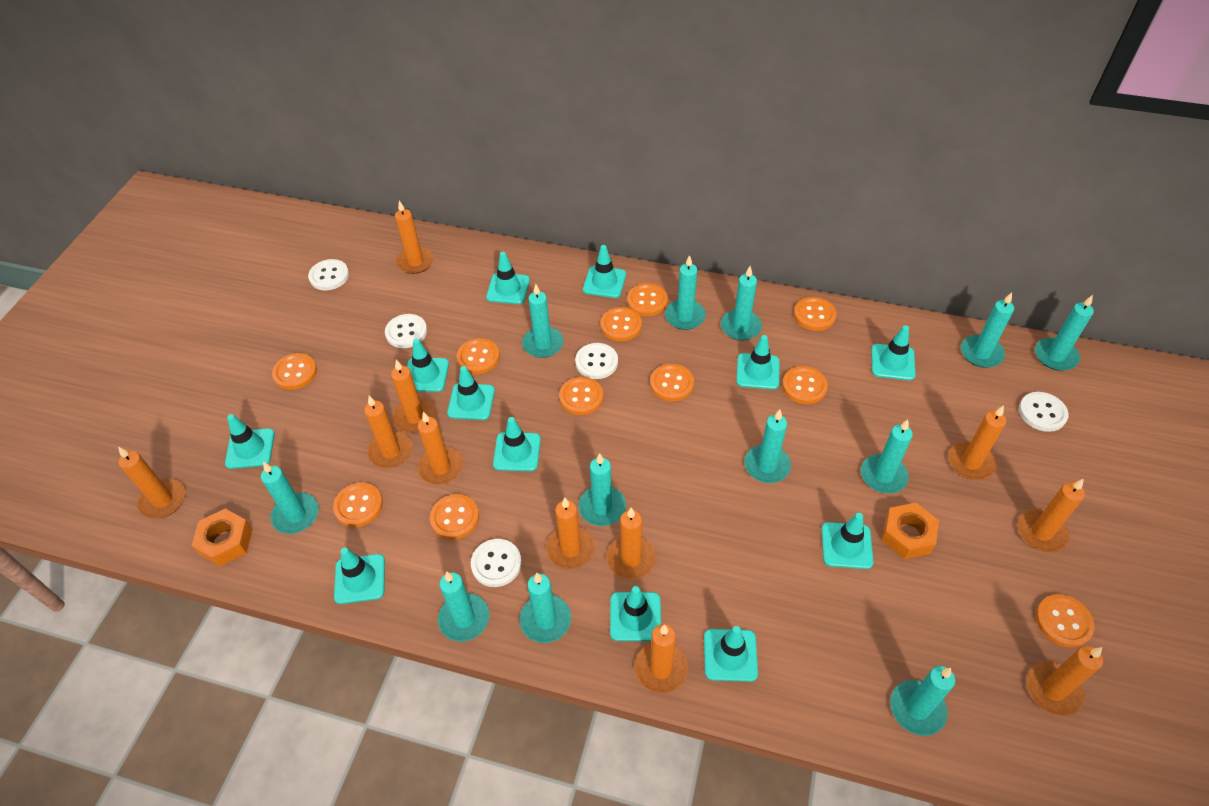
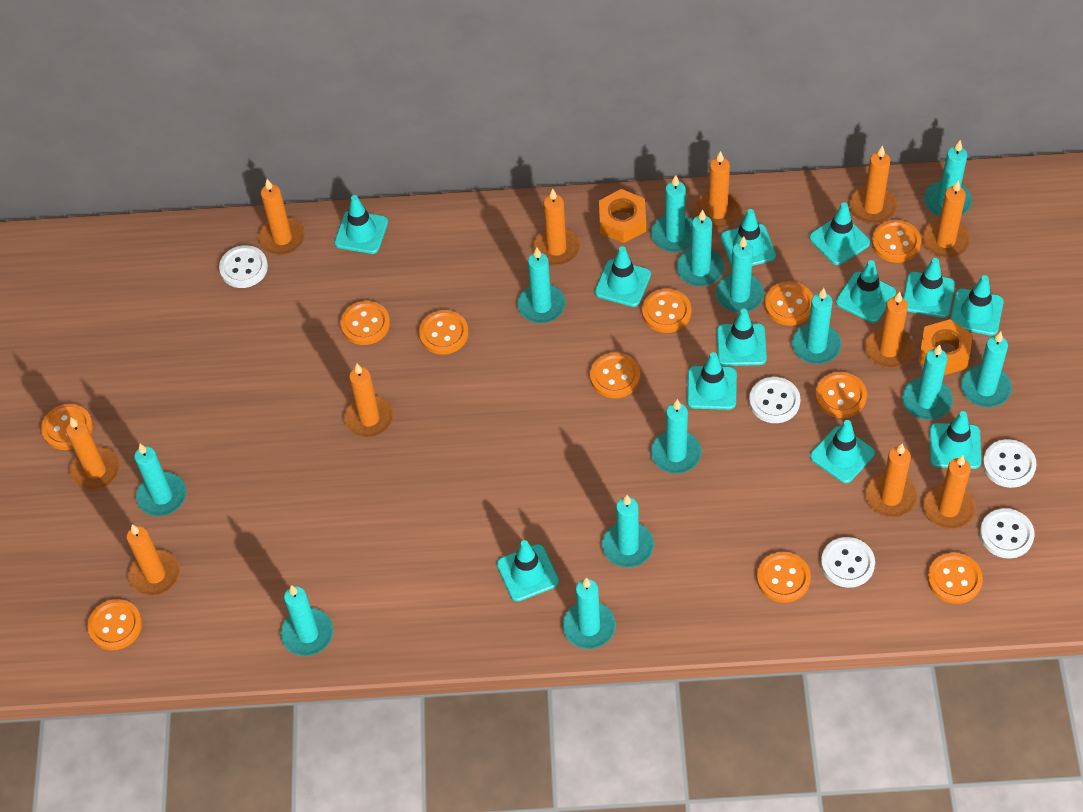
turquoise candle: [261,462,319,534] [438,571,489,642] [520,573,571,643] [522,284,563,358] [579,453,626,526] [665,255,706,330] [721,266,762,341] [744,410,791,483] [861,419,913,493] [890,666,955,736] [961,292,1014,368] [1035,295,1094,371] = 12 -> [134,444,187,516] [281,585,333,656] [517,248,566,323] [563,578,616,649] [602,495,654,568] [651,175,693,252] [651,399,702,474] [676,210,725,287] [716,236,764,313] [792,288,841,364] [902,344,953,420] [924,140,972,217] [961,332,1012,407] = 13

